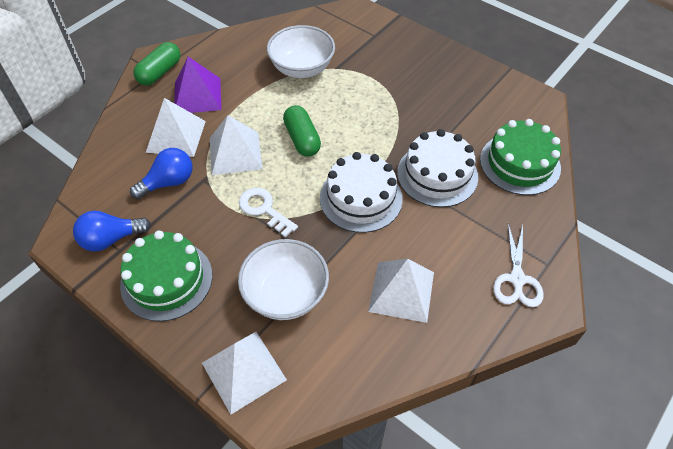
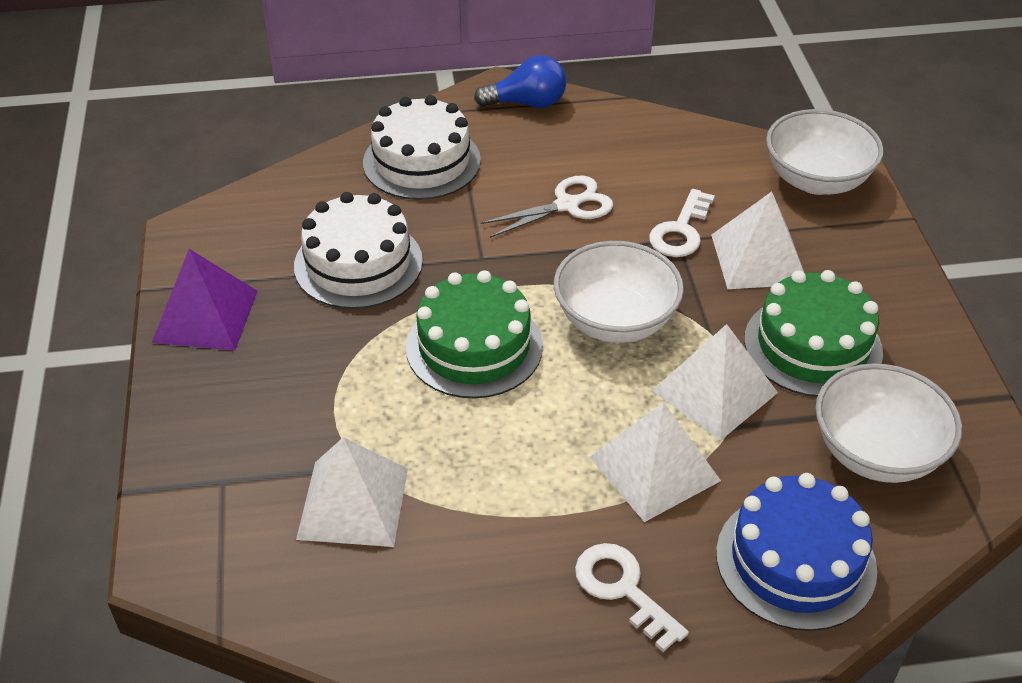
blue cake: none = 0 -> [716,473,877,631] = 1
blue light bulb: [73,211,151,251] [130,148,193,199] = 2 -> [474,55,566,108] = 1
green capsule: [133,42,181,85] [283,105,321,157] = 2 -> none = 0
white bowl: [238,239,329,320] [267,25,335,78] = 2 -> [554,241,684,343] [766,109,884,195] [816,363,962,483] = 3
white key: [239,188,298,238] = 1 -> [575,543,689,652] [649,189,715,257] = 2

